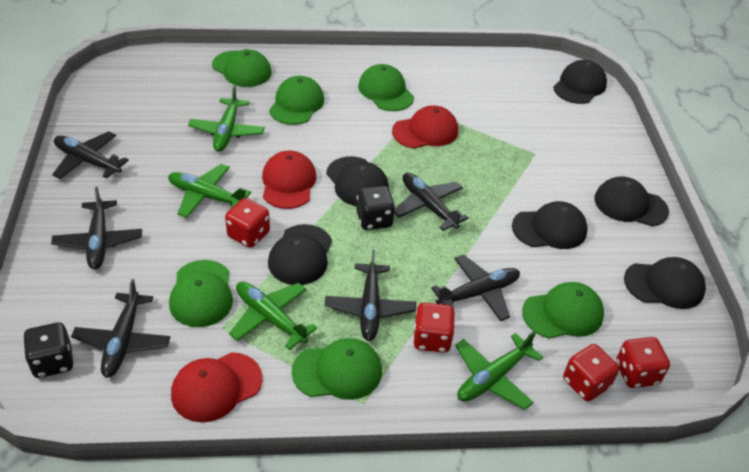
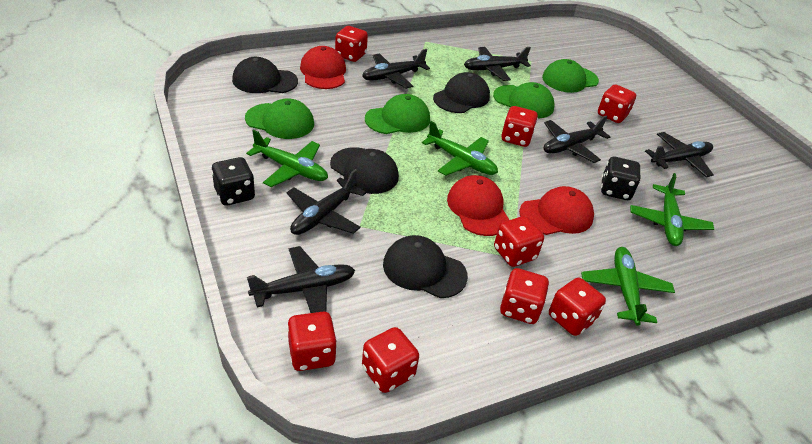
black cap: [268,224,332,285] [326,156,389,206] [512,201,588,249] [553,60,607,104] [594,177,669,226] [624,257,706,309] = 6 -> [232,57,298,93] [330,147,399,194] [383,235,468,298] [433,72,490,113] = 4
green cap: [169,260,233,327] [212,49,272,87] [269,76,324,125] [292,338,382,400] [358,64,414,111] [522,282,604,339] = 6 -> [245,98,314,139] [365,94,430,134] [493,82,554,118] [542,59,599,93] = 4
red dice: [225,198,270,248] [413,302,455,353] [563,344,619,401] [616,337,670,388] = 4 -> [287,312,337,371] [335,26,368,62] [362,327,419,393] [494,216,544,267] [500,268,549,324] [501,106,538,147] [549,278,606,336] [598,85,636,123] = 8

